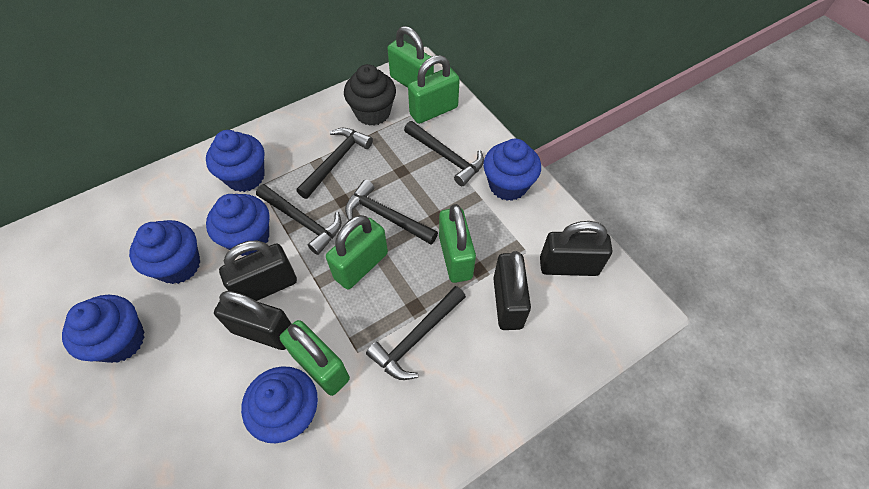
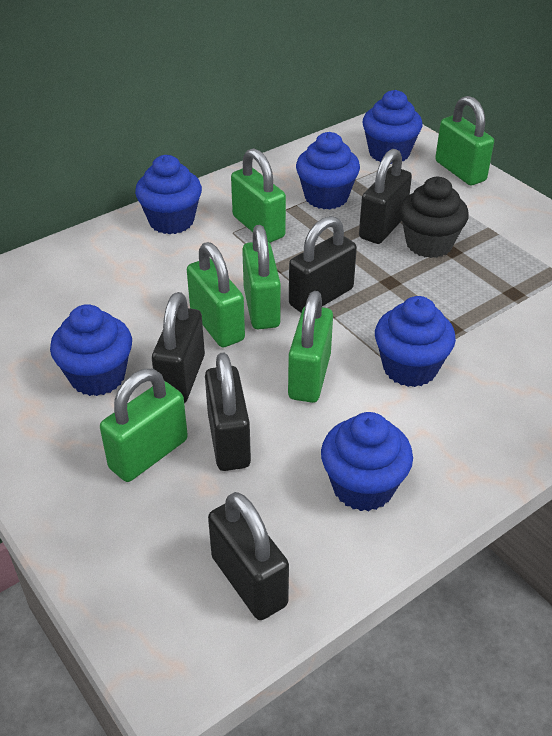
black hammer: [256,184,341,255] [296,128,373,199] [345,180,438,245] [366,286,466,380] [404,121,484,186] = 5 -> none = 0
black padlock: [214,291,292,350] [219,240,297,301] [493,251,531,330] [540,221,612,276] = 4 -> [152,292,205,403] [205,352,251,471] [208,492,289,620] [289,216,357,313] [359,149,412,244] = 5
green padlock: [280,320,350,396] [326,215,388,289] [387,26,434,88] [408,55,460,124] [439,204,476,283] = 5 -> [100,369,188,482] [187,242,245,347] [231,148,286,243] [242,225,281,329] [288,291,333,403] [435,96,494,186] = 6

